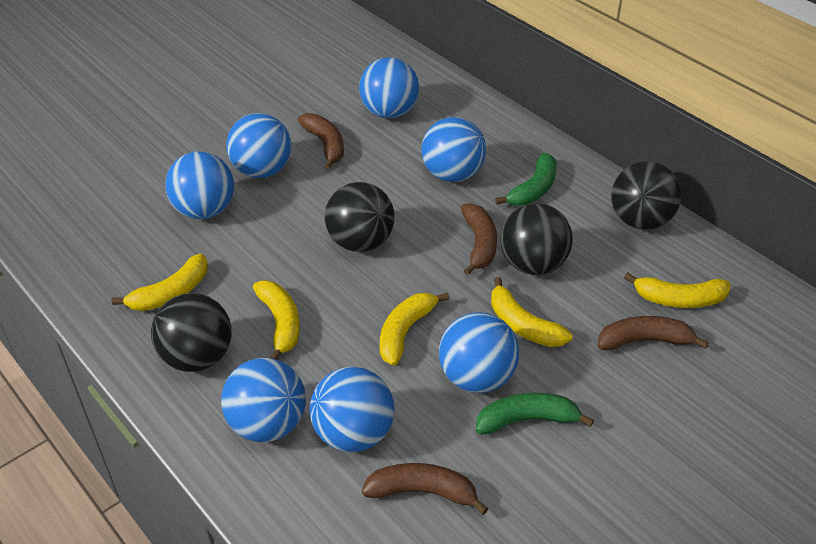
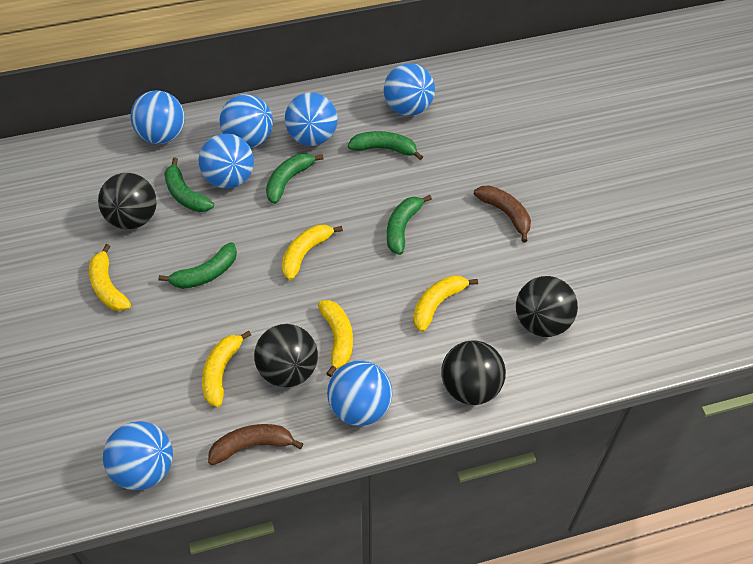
brown banana: [298,113,344,170] [362,463,488,515] [461,203,497,275] [598,316,709,350] = 4 -> [208,424,303,465] [474,185,531,242] = 2
green banana: [476,393,594,435] [495,153,557,206] = 2 -> [158,242,237,289] [164,158,214,212] [266,153,324,204] [348,131,423,160] [387,195,432,255] = 5

